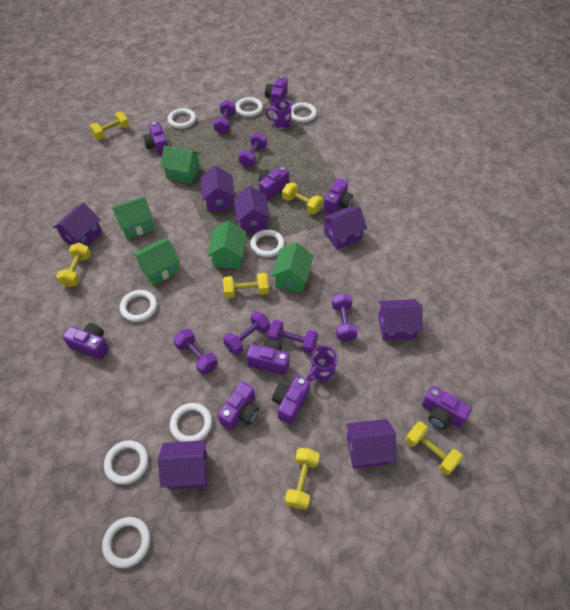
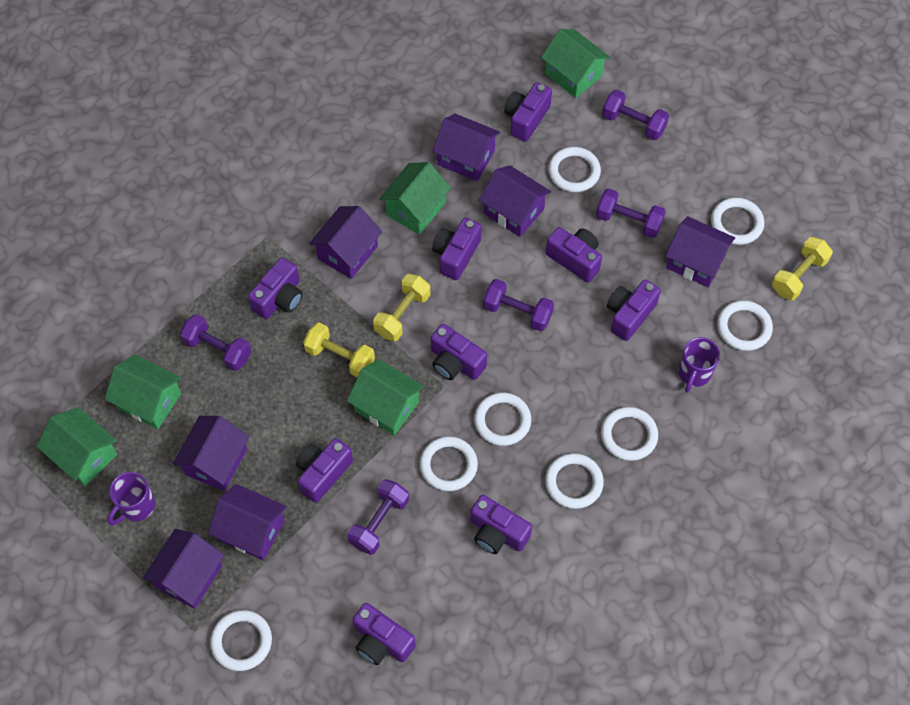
purple dumbbell: [173,329,218,375] [213,100,236,134] [223,311,270,355] [238,132,267,167] [268,320,318,354] [332,293,358,342] = 6 -> [180,314,251,371] [348,479,409,555] [483,279,554,331] [596,188,666,238] [602,90,669,140] = 5
yellow dumbbell: [56,243,91,287] [90,112,129,140] [223,273,269,298] [282,182,323,214] [285,448,320,510] [405,422,463,475] = 6 -> [303,322,375,377] [373,274,431,341] [772,237,833,300] = 3

